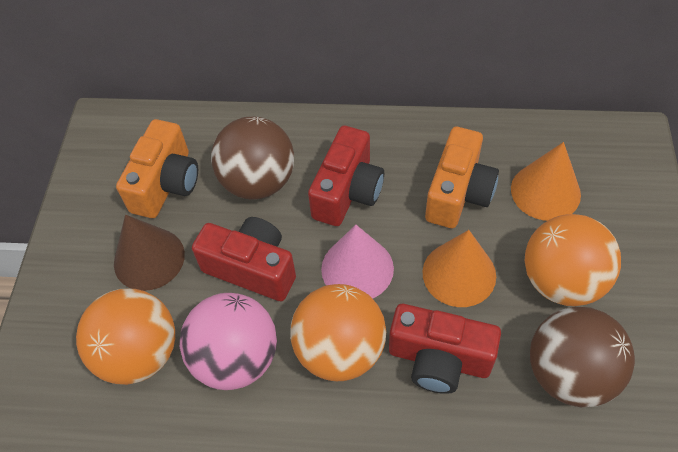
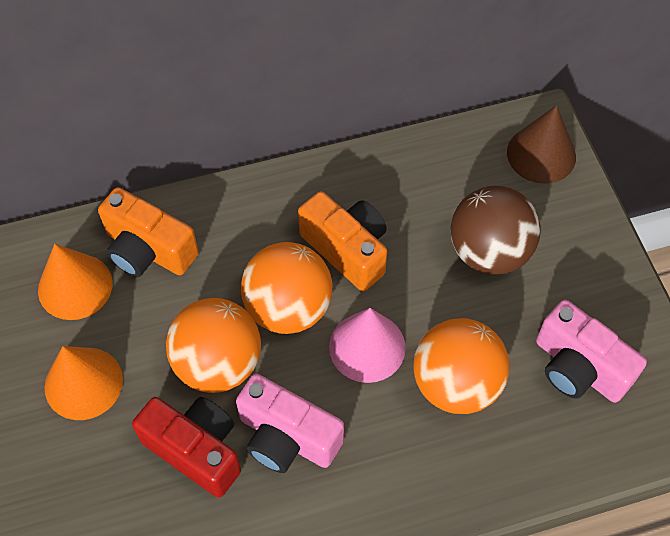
brown ball: [211,116,294,200] [530,307,635,407] = 2 -> [450,186,540,275] = 1
pink ball: [180,293,277,390] = 1 -> none = 0
pink camera: none = 0 -> [236,374,344,473] [536,300,647,403] = 2
red camera: [192,217,296,301] [308,126,384,226] [389,304,501,394] = 3 -> [132,397,241,498] = 1

